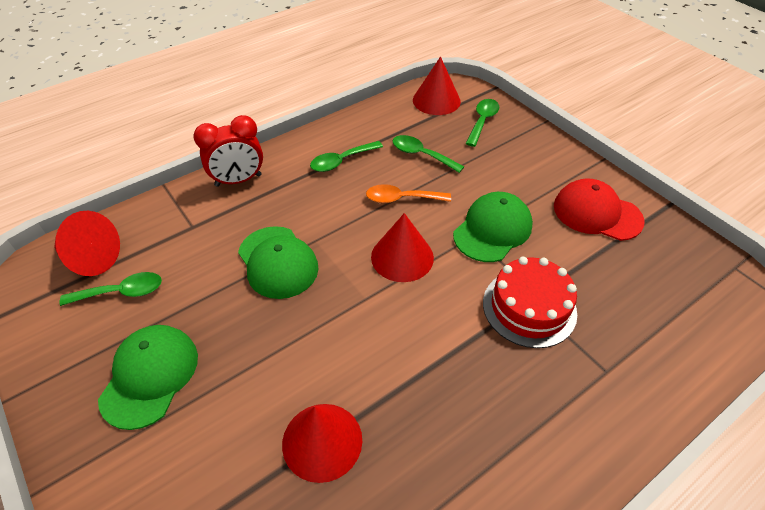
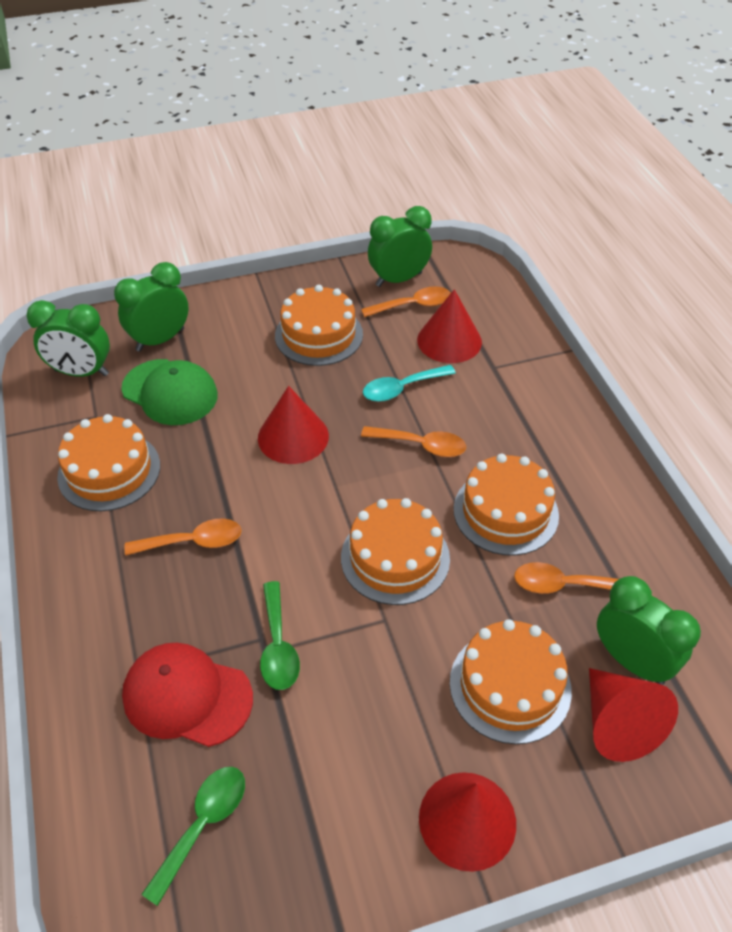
green cap: [98,325,198,430] [238,226,318,299] [453,192,533,262] = 3 -> [121,359,218,425] = 1
green clock: none = 0 -> [26,300,110,377] [114,262,189,352] [368,206,432,287] [597,576,701,685] = 4
green spoon: [60,272,162,306] [310,141,383,172] [393,135,464,173] [466,99,499,147] = 4 -> [141,767,245,906] [260,581,300,690] = 2
orange cake: none = 0 -> [57,414,160,511] [275,285,363,366] [341,498,450,605] [450,619,572,744] [454,454,559,556] = 5
orange spoon: [366,184,451,203] = 1 -> [125,519,241,556] [361,286,451,317] [361,426,466,457] [514,562,619,594] = 4
red cake: [483,257,577,348] = 1 -> none = 0
red clock: [194,115,263,187] = 1 -> none = 0
turquoise spoon: none = 0 -> [363,365,456,402] = 1

